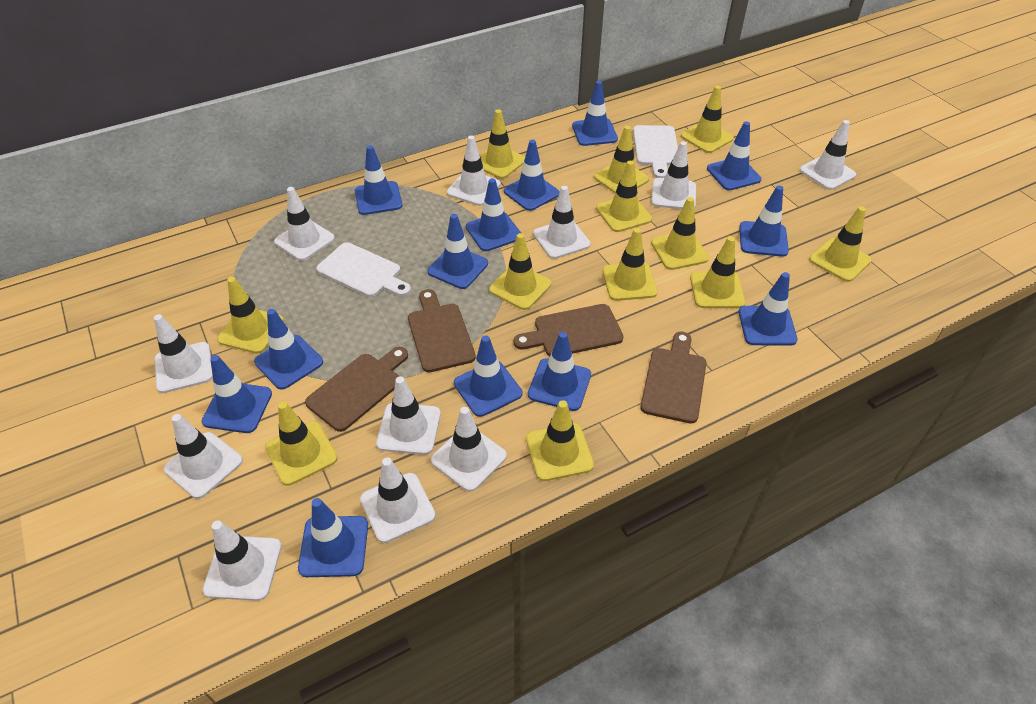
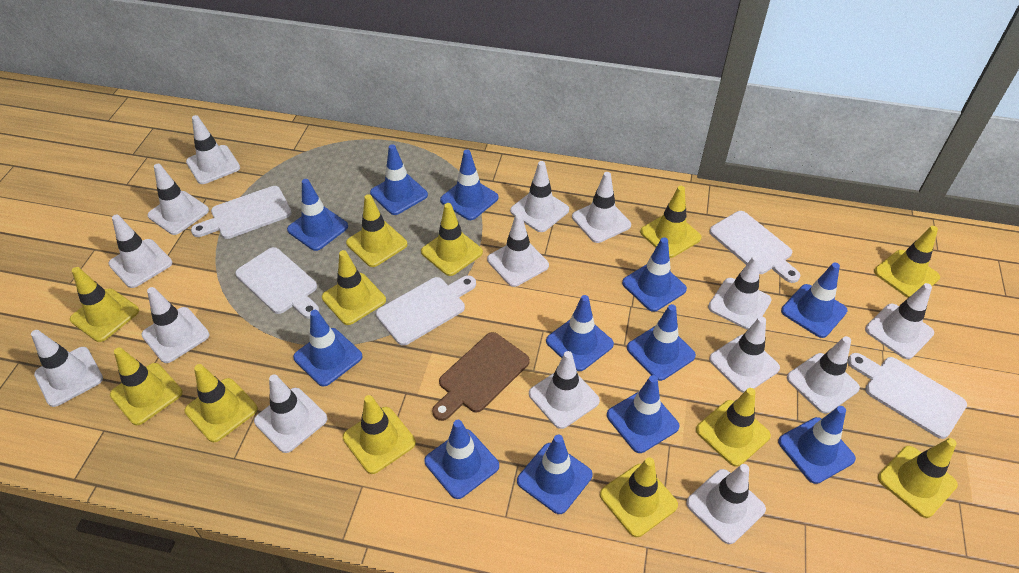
blue traffic cone: [202,355,272,433] [254,309,323,390] [298,498,368,577] [355,145,403,215] [427,214,488,289] [454,335,522,417] [466,178,521,251] [504,140,560,211] [528,332,591,411] [572,81,618,146] [707,121,761,190] [739,186,789,257] [739,272,798,346] = 13 -> [287,179,348,251] [293,310,362,387] [370,144,428,215] [424,420,499,499] [440,149,499,220] [517,435,593,514] [546,295,614,371] [607,375,680,453] [622,237,687,312] [627,304,696,381] [778,406,856,484] [781,263,847,338] = 12
brown cutting board: [305,347,408,432] [408,289,476,372] [514,304,623,356] [640,331,707,423] = 4 -> [432,332,530,421] = 1
white cutting board: [316,242,411,297] [633,125,678,178] = 2 -> [191,186,292,239] [235,247,319,319] [376,275,476,346] [709,211,800,283] [848,353,967,439] = 5
white traffic cone: [154,314,213,393] [163,414,243,499] [203,520,282,601] [274,187,335,261] [360,458,436,543] [376,376,441,455] [431,407,507,492] [447,136,501,206] [533,186,590,259] [651,141,696,209] [800,120,856,190] = 11 -> [31,330,103,407] [109,214,172,288] [141,287,209,363] [147,164,209,235] [186,115,240,184] [254,374,327,453] [487,214,549,287] [510,161,569,232] [529,351,600,429] [572,172,631,243] [686,464,766,544] [708,255,771,330] [709,316,780,393] [787,336,860,413] [865,283,934,359] = 15

